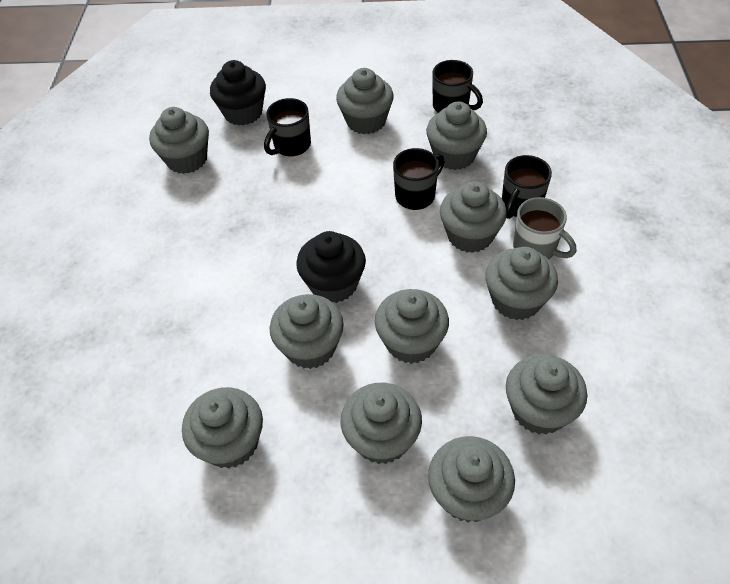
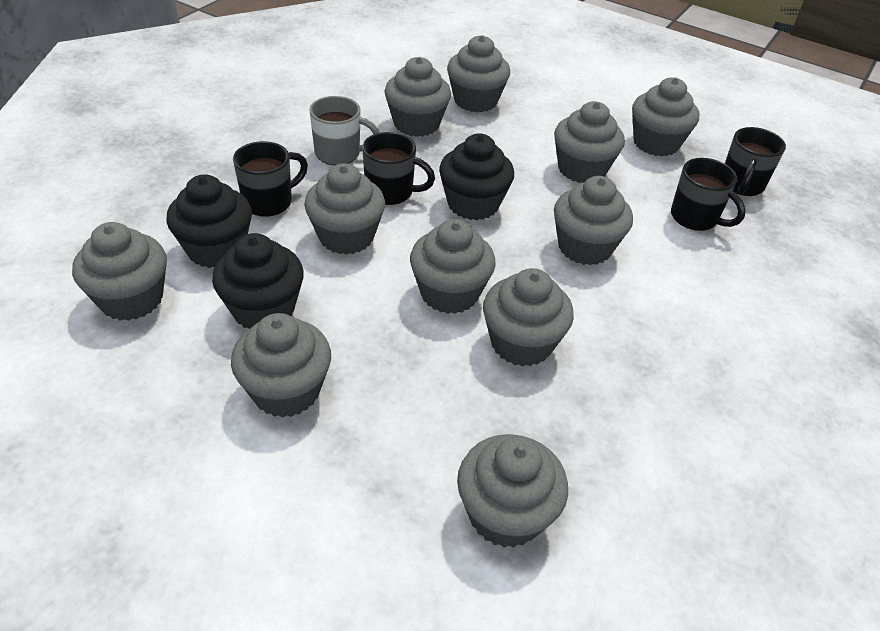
black cupcake: [210,60,266,126] [296,231,366,303] = 2 -> [166,174,252,268] [212,233,304,329] [439,133,514,220] = 3

